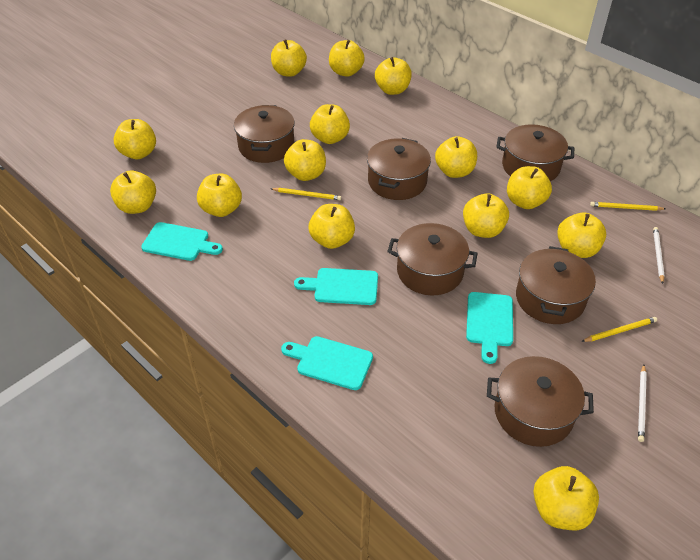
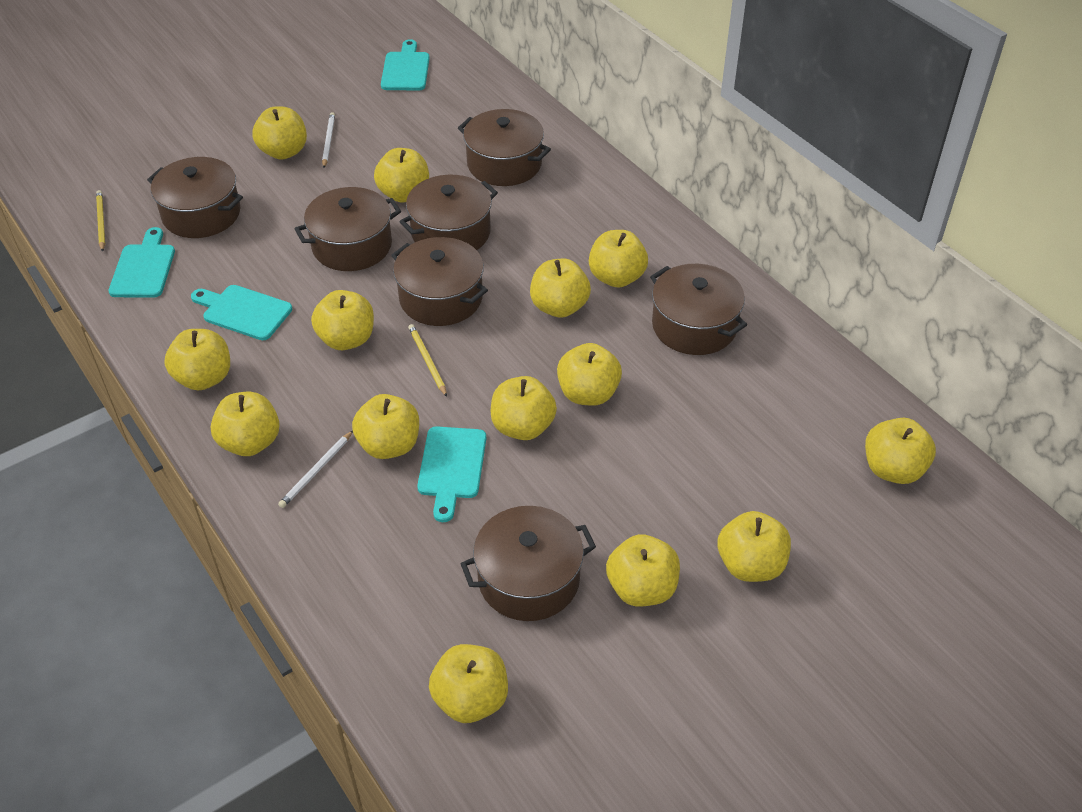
brown pot: [234,105,295,163] [367,138,431,200] [387,223,478,295] [487,356,594,447] [496,124,574,182] [516,246,596,324] = 6 -> [147,157,243,238] [295,187,401,271] [391,237,488,326] [399,175,498,250] [458,109,551,186] [460,506,596,621] [650,264,747,355] = 7
yellow pencil: [271,188,341,200] [581,317,657,342] [590,202,665,211] = 3 -> [96,190,105,252] [408,324,447,397] = 2

